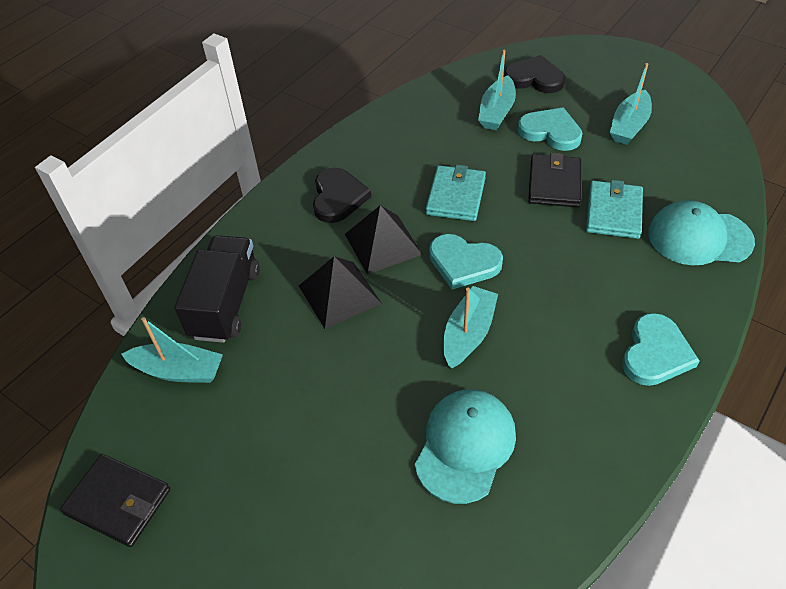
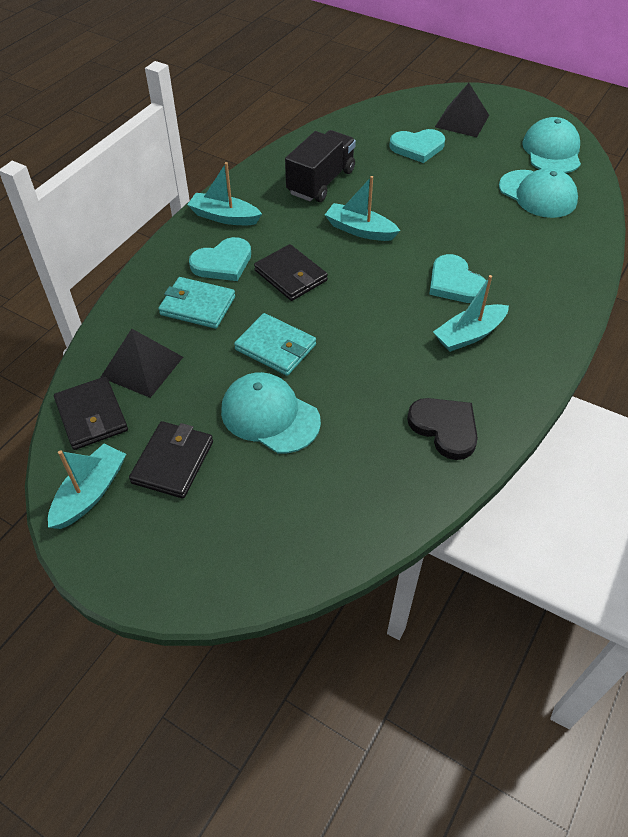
black heart: [313,168,371,223] [504,55,565,93] = 2 -> [407,398,478,460] = 1
black wallet: [60,454,170,547] [528,153,581,207] = 2 -> [54,377,128,450] [129,421,213,499] [254,244,328,301] = 3
turquoise cap: [415,389,516,504] [648,200,755,265] = 2 -> [221,372,321,453] [499,168,578,218] [522,117,581,173] = 3

